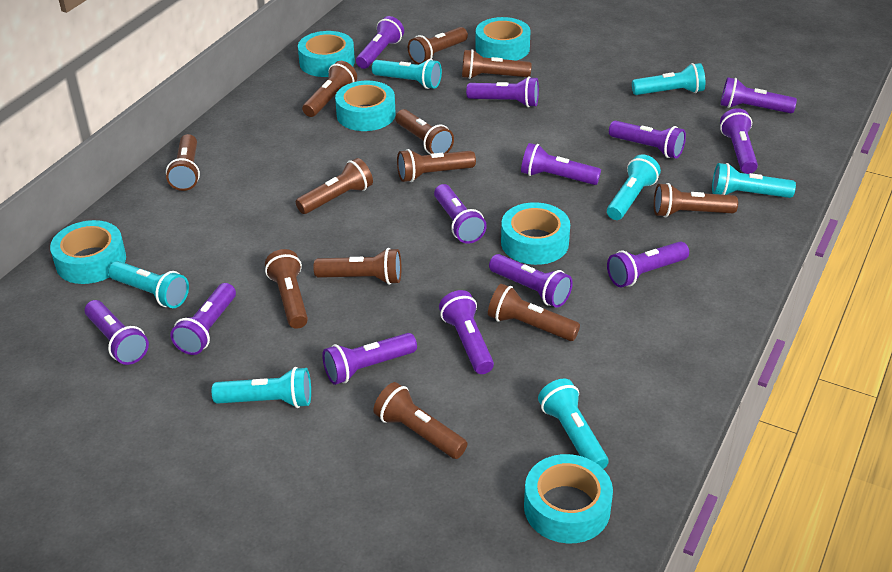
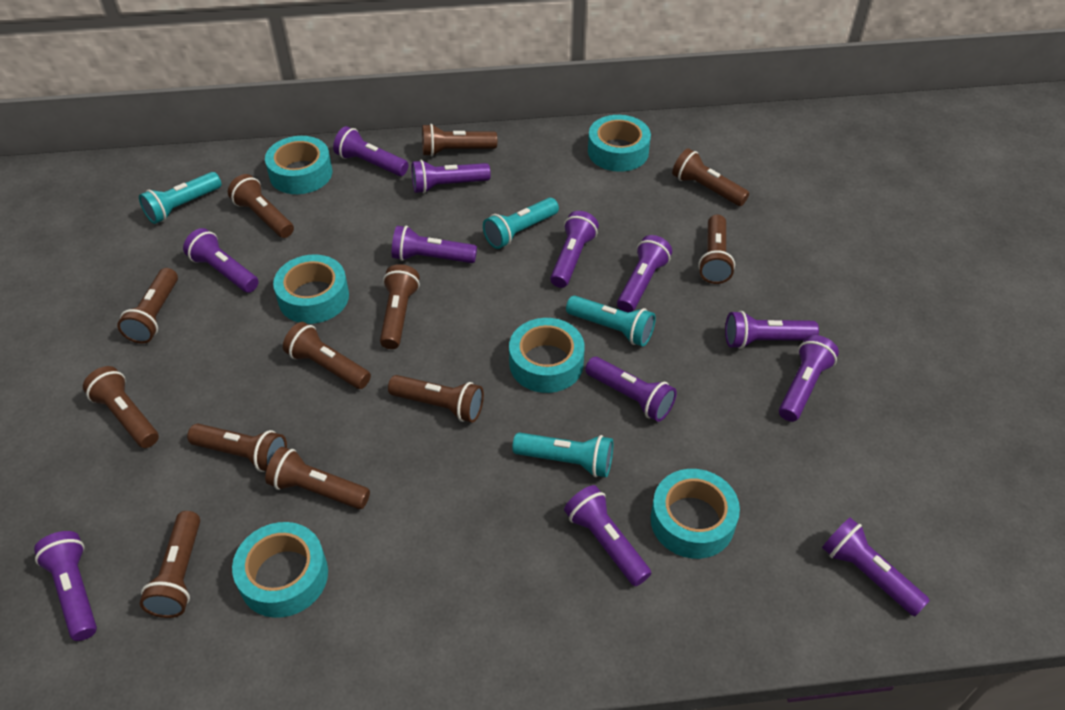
purple flashlight: [85,300,149,365] [170,283,236,355] [322,333,417,385] [356,16,404,69] [434,184,487,244] [439,290,494,374] [466,76,539,107] [489,254,573,308] [521,143,601,185] [607,241,689,288] [609,121,686,159] [720,77,797,113] [720,108,758,174] = 13 -> [34,531,97,641] [183,228,259,293] [333,126,409,176] [392,226,477,263] [411,160,491,193] [550,211,599,288] [564,485,651,586] [585,357,677,422] [617,235,672,313] [725,311,819,349] [779,335,839,422] [822,517,930,616] = 12
turquoise flashlight: [108,261,189,308] [212,367,311,408] [372,59,442,89] [538,379,608,469] [607,155,661,220] [632,63,705,95] [712,163,796,198] = 7 -> [139,172,222,224] [483,198,559,249] [512,433,613,477] [566,296,656,347] = 4

